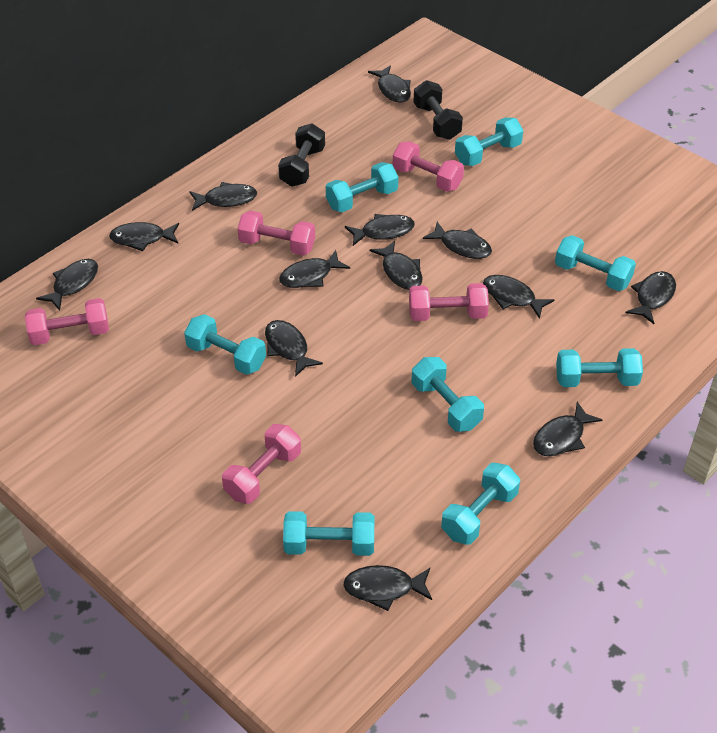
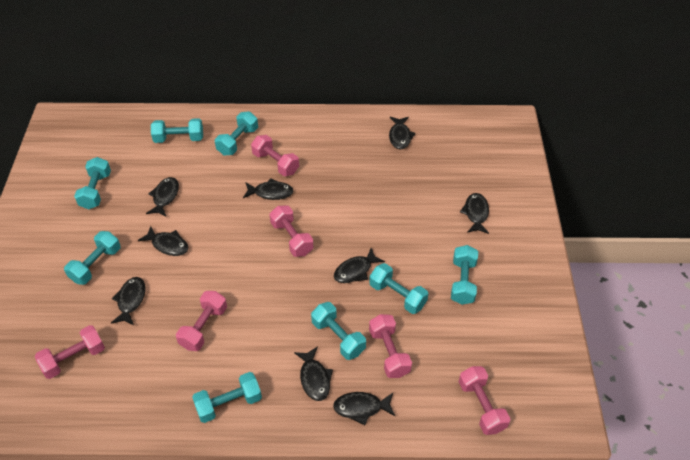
black dumbbell: [278,123,325,187] [414,80,463,140] = 2 -> none = 0
black fish: [36,259,98,311] [109,222,179,251] [189,182,257,211] [265,320,323,377] [279,250,350,288] [343,565,432,611] [345,214,415,246] [368,65,411,103] [369,241,422,290] [423,222,492,259] [483,275,555,319] [533,401,602,456] [625,271,676,324] = 13 -> [111,277,146,325] [138,226,189,256] [146,177,179,217] [243,178,293,200] [294,346,333,401] [333,392,395,425] [334,248,385,283] [389,117,416,150] [460,193,489,234] = 9
pink dumbbell: [25,298,109,345] [222,424,301,504] [238,210,315,256] [393,141,464,192] [409,283,489,321] = 5 -> [35,325,105,379] [176,291,227,351] [251,135,299,176] [269,206,313,257] [369,314,412,378] [459,366,510,435] = 6

